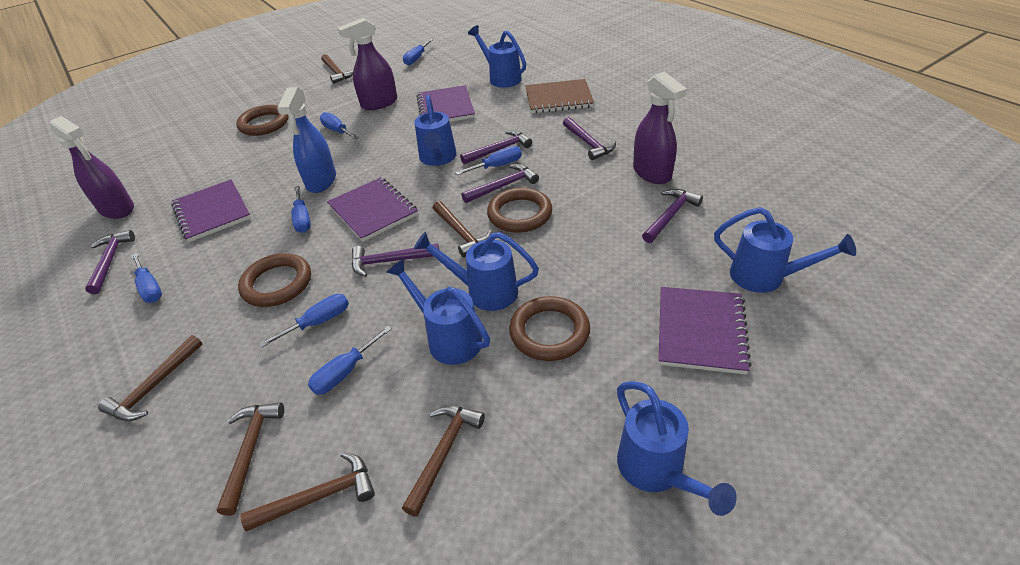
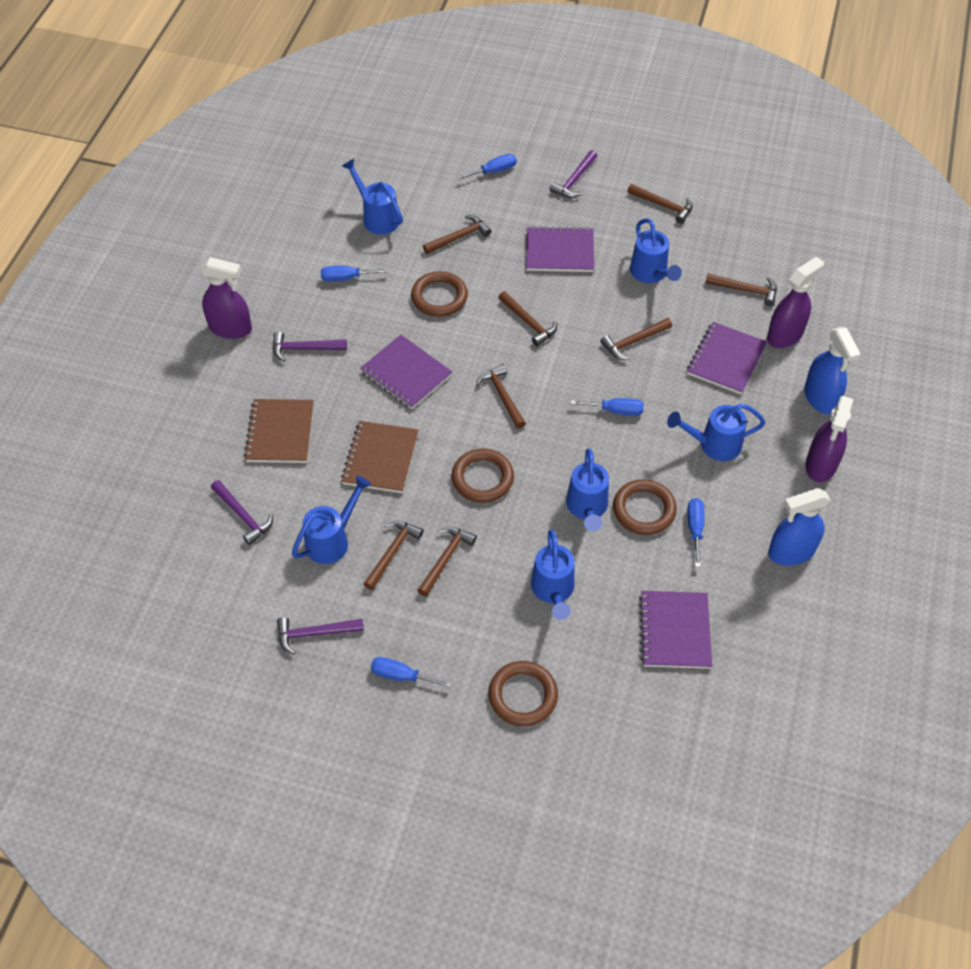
blue screwdriver: [131,253,162,303] [259,294,349,348] [292,186,311,233] [308,325,392,395] [320,112,359,139] [403,39,433,66] [455,146,522,175] = 7 -> [321,266,389,282] [371,657,452,688] [457,154,517,180] [571,398,644,416] [688,498,704,567] = 5
blue spray bottle: [277,87,336,193] = 1 -> [768,488,831,566] [804,327,861,415] = 2
brown hammer: [98,335,203,421] [217,402,284,516] [241,452,375,531] [321,54,354,84] [402,405,485,517] [433,201,492,257] = 6 -> [364,520,423,590] [417,527,477,597] [423,215,491,254] [476,364,526,429] [498,291,557,347] [600,318,672,360] [627,184,693,224] [705,274,777,306] = 8
brown notebook: [525,79,594,113] = 1 -> [244,399,314,463] [341,421,419,493] = 2
purple hammer: [85,230,135,294] [352,244,439,277] [460,130,532,164] [461,164,539,203] [563,117,616,160] [642,189,703,243] = 6 -> [211,480,273,545] [273,332,347,362] [277,617,364,655] [549,150,597,198] = 4

